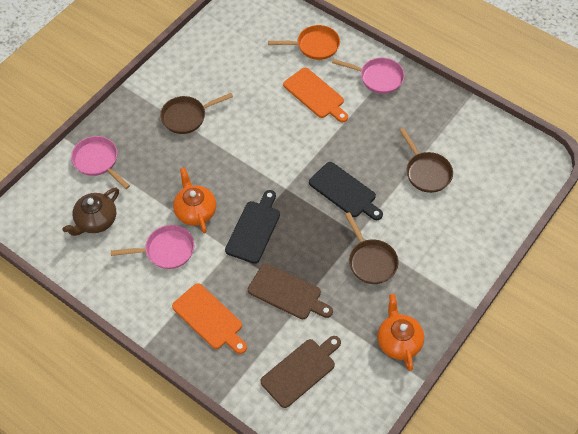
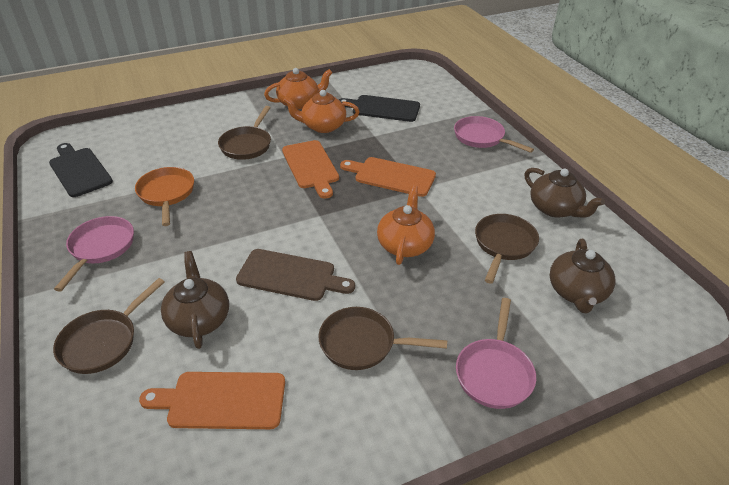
brown cutting board: [248,263,333,319] [260,336,341,408] = 2 -> [236,249,355,301] = 1
brown pan: [160,93,233,134] [345,212,399,284] [399,128,453,193] = 3 -> [53,278,165,374] [218,106,271,160] [319,307,447,370] [475,214,539,284] = 4
brown teapot: [63,188,119,236] = 1 -> [161,251,229,349] [525,168,605,218] [550,239,615,314] = 3
orange cutting board: [172,283,247,354] [283,68,348,122] = 2 -> [139,372,285,429] [282,140,339,198] [340,157,436,197] = 3
orange teapot: [173,167,216,233] [377,294,424,371] = 2 -> [264,68,332,109] [283,90,360,133] [377,185,435,265] = 3

